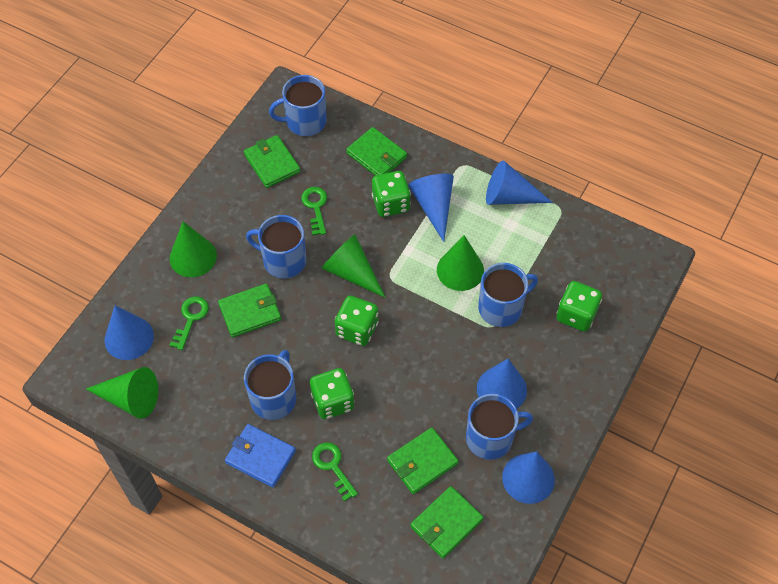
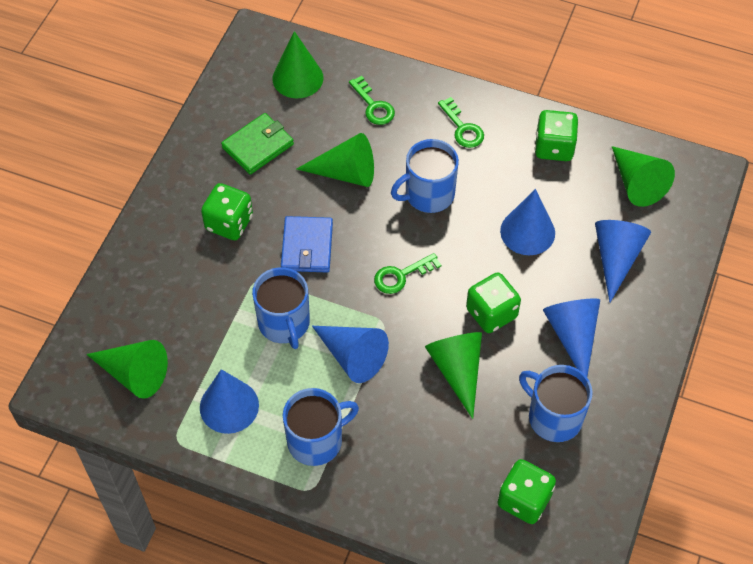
blue mug: [244,350,296,420] [246,215,306,278] [269,75,327,136] [466,394,533,460] [478,263,538,327] = 5 -> [252,267,310,349] [283,388,359,466] [391,139,459,213] [519,365,593,442] = 4
green cone: [86,367,158,419] [170,222,217,277] [321,234,386,298] [437,235,484,291] = 4 -> [86,340,168,399] [272,31,323,98] [297,133,374,187] [425,332,482,419] [612,146,675,207] = 5
green wallet: [218,283,281,337] [244,135,300,188] [346,127,407,176] [387,427,458,494] [411,486,483,558] = 5 -> [221,113,294,175] = 1

